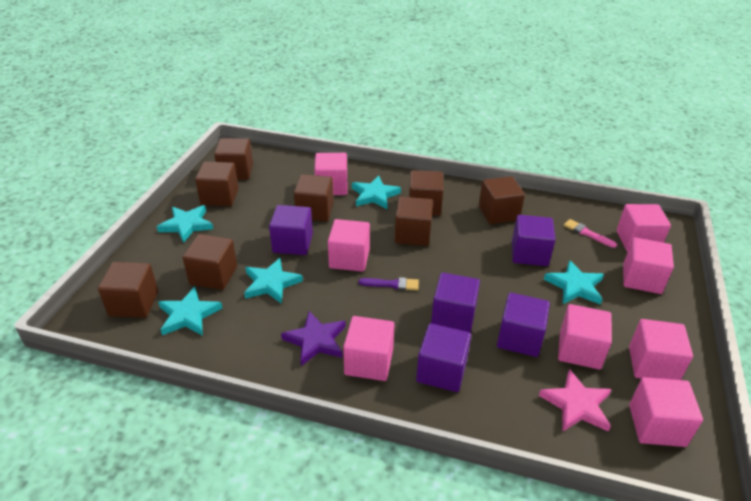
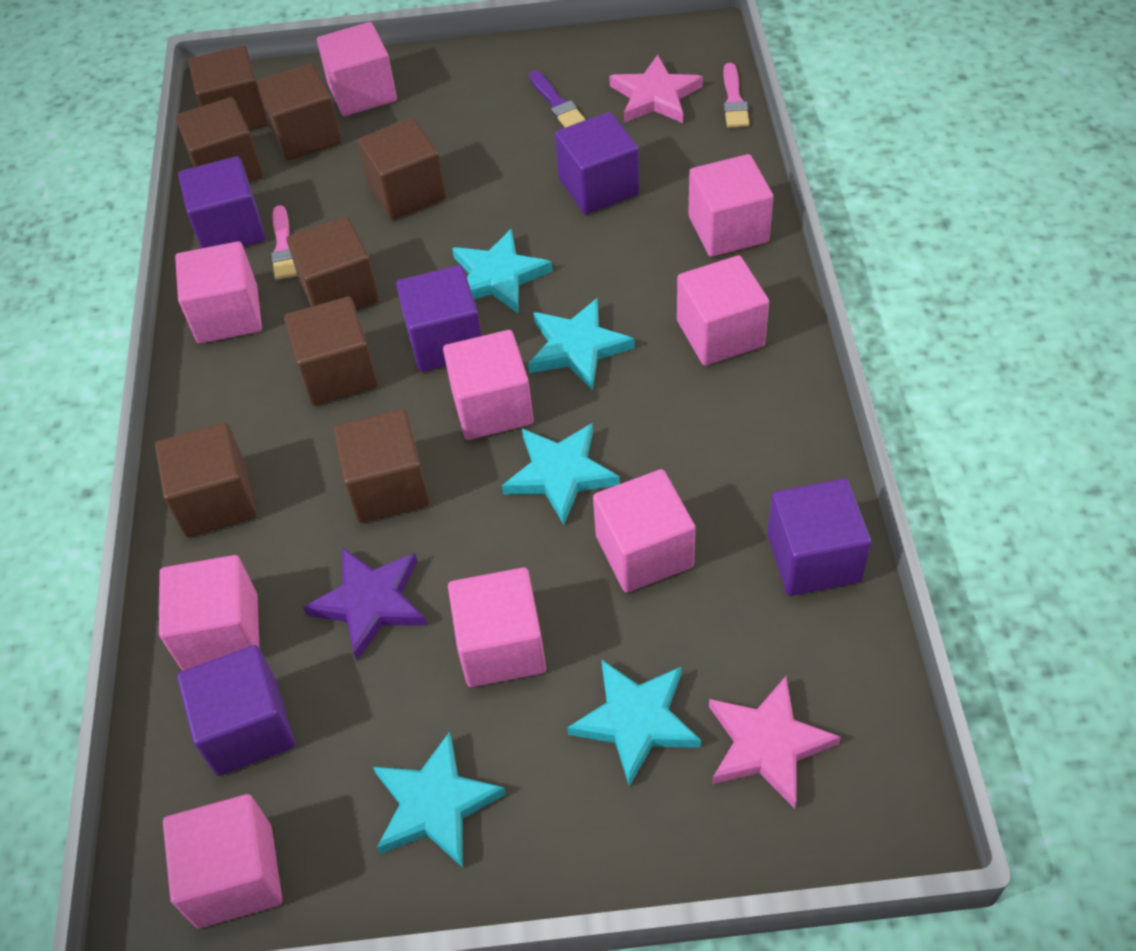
pink brush: [564,219,617,248] = 1 -> [271,205,298,280] [723,63,750,128] = 2
pink cube: [315,153,348,195] [328,219,370,272] [343,316,395,381] [558,304,612,369] [617,204,671,251] [623,237,674,294] [629,319,693,380] [629,377,703,447] = 8 -> [159,555,260,671] [163,794,282,928] [175,241,262,344] [317,22,397,116] [443,330,534,440] [448,568,546,687] [593,469,695,593] [677,255,769,366] [688,154,773,257] = 9
pink star: [539,369,612,431] = 1 -> [609,55,703,123] [709,676,841,809] = 2

